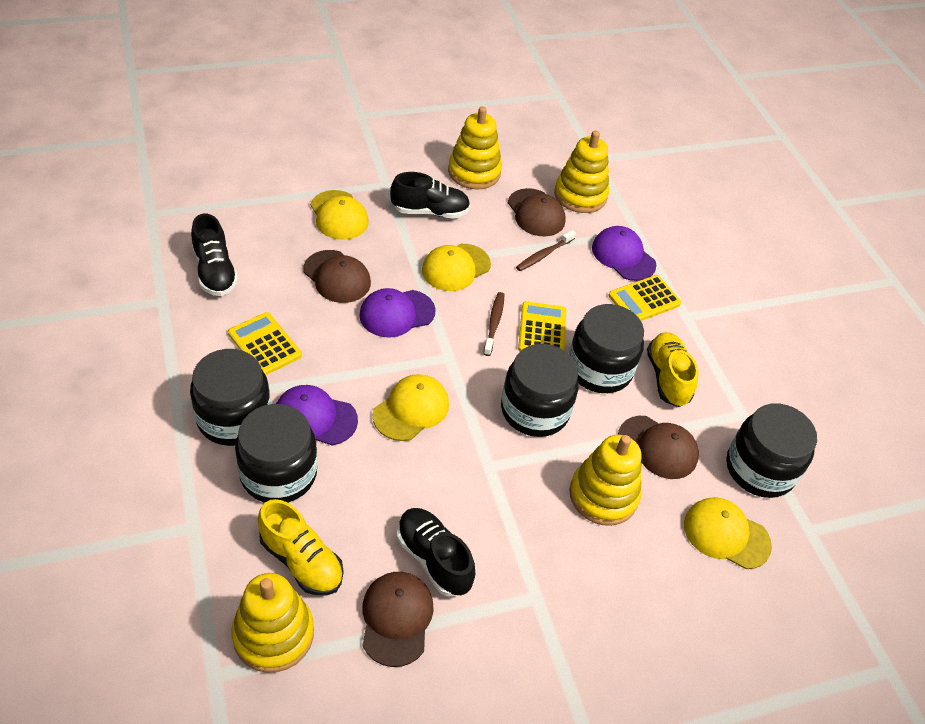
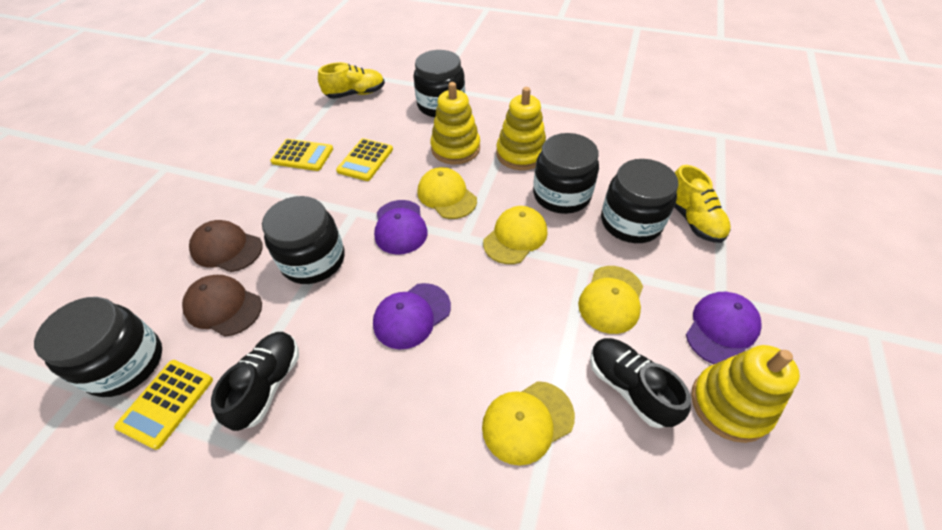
black shoe: [191,214,238,296] [390,172,470,219] [397,508,475,597] = 3 -> [211,332,299,431] [590,338,691,428] = 2
brown cap: [303,250,371,303] [362,572,433,667] [508,188,566,236] [618,416,699,479] = 4 -> [182,275,262,337] [189,220,263,272] = 2
brown toothbrush: [483,292,505,356] [516,230,576,271] = 2 -> none = 0
yellow stacking toy: [231,573,314,673] [448,106,502,190] [554,131,609,213] [570,435,641,526] = 4 -> [430,82,480,164] [496,87,546,170] [691,345,800,443] = 3

